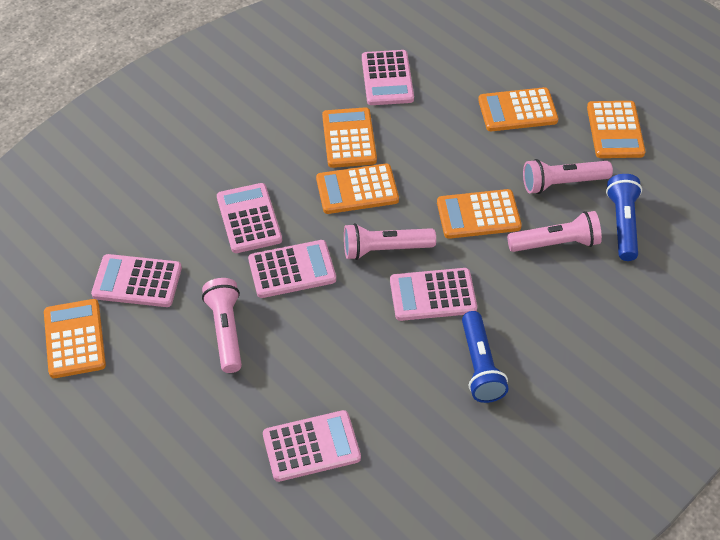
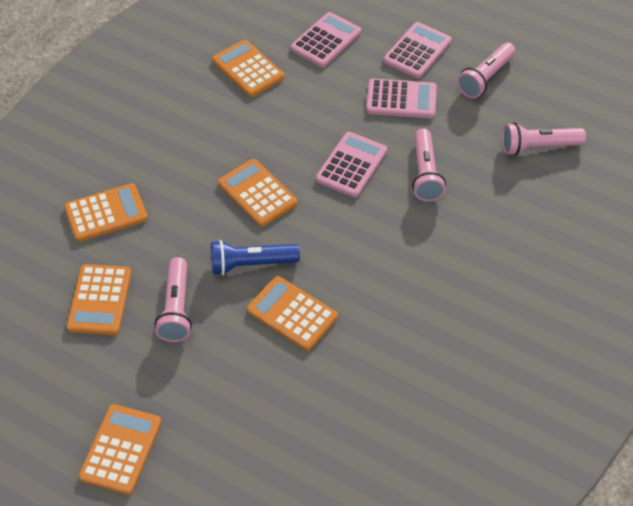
blue flashlight: [462,311,508,403] [606,174,642,261] = 2 -> [211,240,300,275] = 1
pink calculator: [91,254,182,307] [217,183,282,253] [248,240,336,298] [263,410,361,482] [362,50,414,105] [390,268,477,321] = 6 -> [291,12,361,67] [316,132,387,198] [366,78,437,118] [383,22,452,78] = 4

